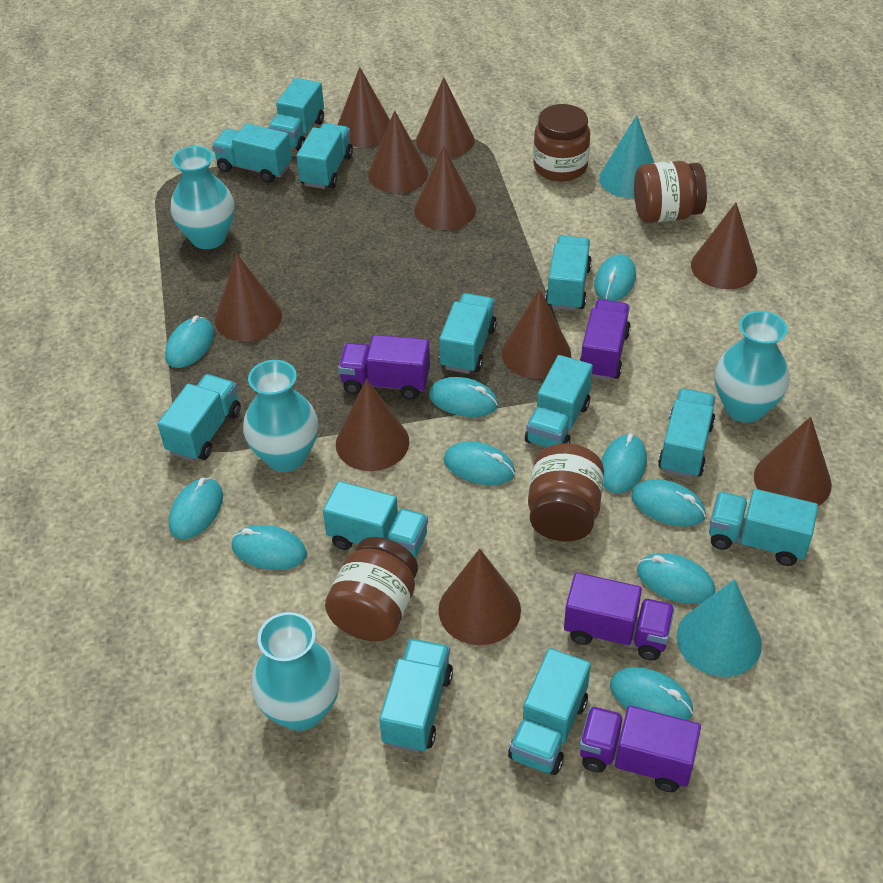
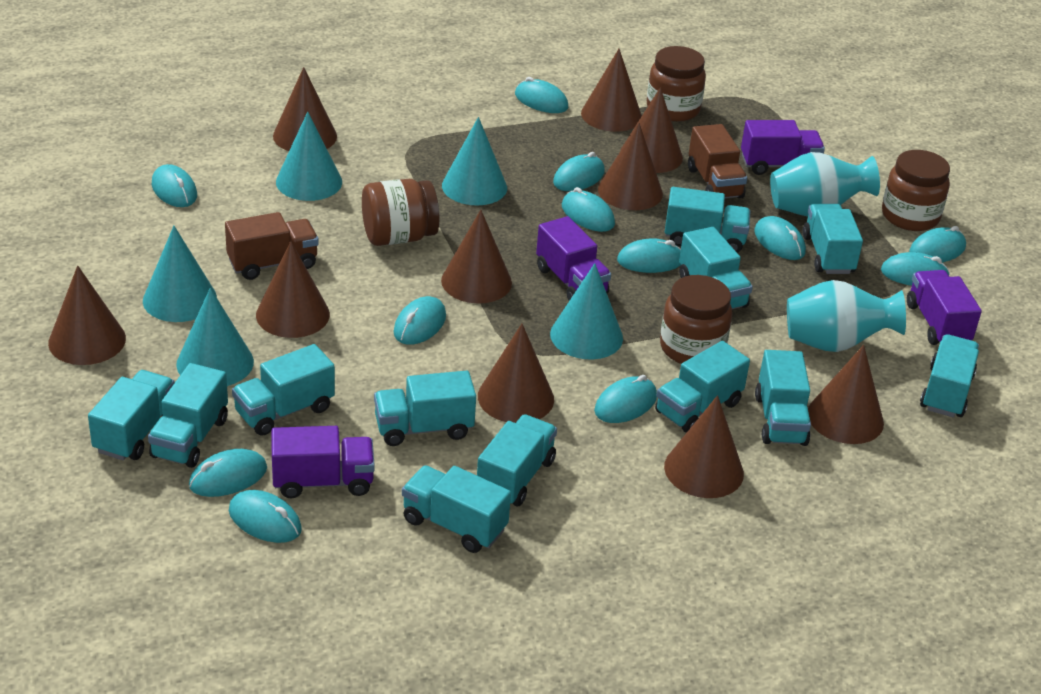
brown truck: none = 0 -> [225,212,319,280] [688,124,747,198] = 2
turquoise cone: [599,115,654,198] [676,579,762,677] = 2 -> [143,226,217,322] [176,288,254,386] [276,112,342,201] [442,117,507,205] [550,263,623,359] = 5
turquoise mouse: [165,315,214,368] [169,477,223,539] [232,525,307,570] [429,377,498,417] [444,441,515,485] [594,254,636,301] [601,434,647,494] [610,667,693,720] [631,479,706,527] [637,553,715,604] = 10 -> [152,164,197,207] [189,449,267,497] [229,490,302,543] [394,296,446,345] [515,77,568,113] [553,152,605,191] [562,187,615,232] [594,375,657,423] [617,238,681,273] [754,216,806,260] [881,252,950,286] [909,226,966,262] = 12
turquoise vase: [171,146,234,249] [243,360,318,472] [251,612,340,731] [715,311,789,423] = 4 -> [770,152,880,217] [787,280,906,352] = 2

